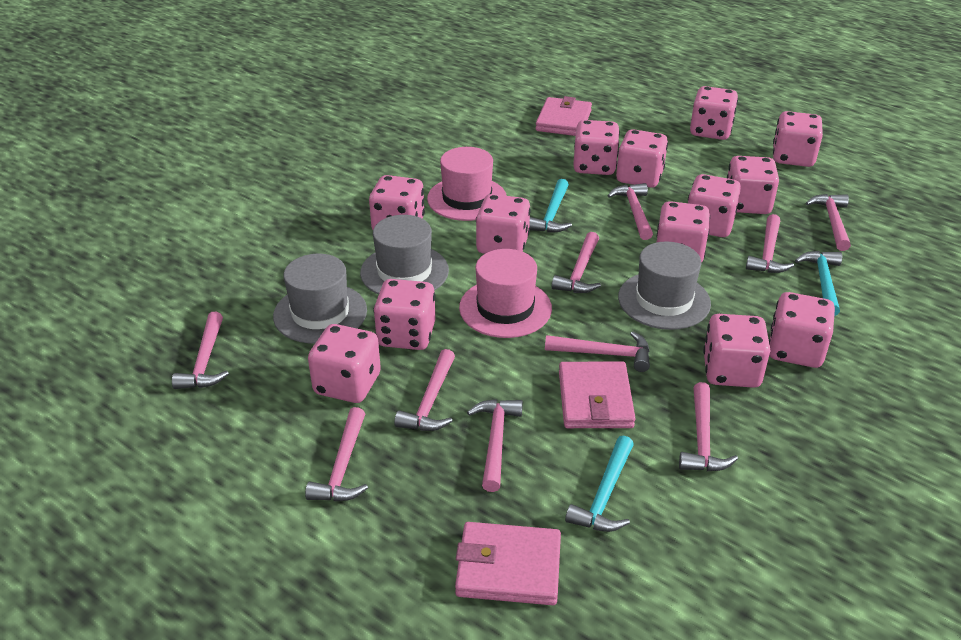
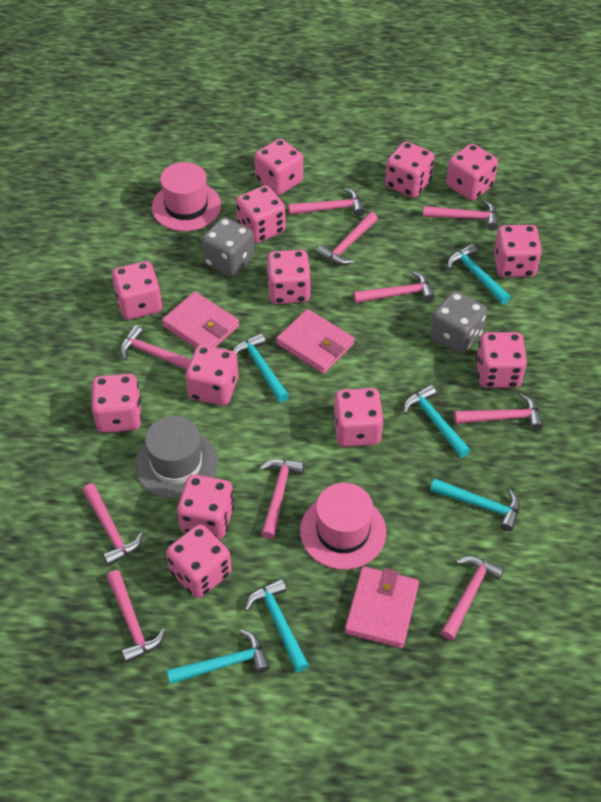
grey dice: none = 0 -> [202,217,254,277] [430,291,487,354] = 2
grey hat: [273,254,367,343] [360,215,449,295] [618,241,711,330] = 3 -> [135,416,218,499] = 1
turquoise hammer: [529,179,572,233] [565,435,634,532] [795,251,842,316] = 3 -> [167,630,270,684] [233,333,289,402] [245,579,309,672] [403,385,470,458] [430,478,520,531] [448,244,511,304] = 6

